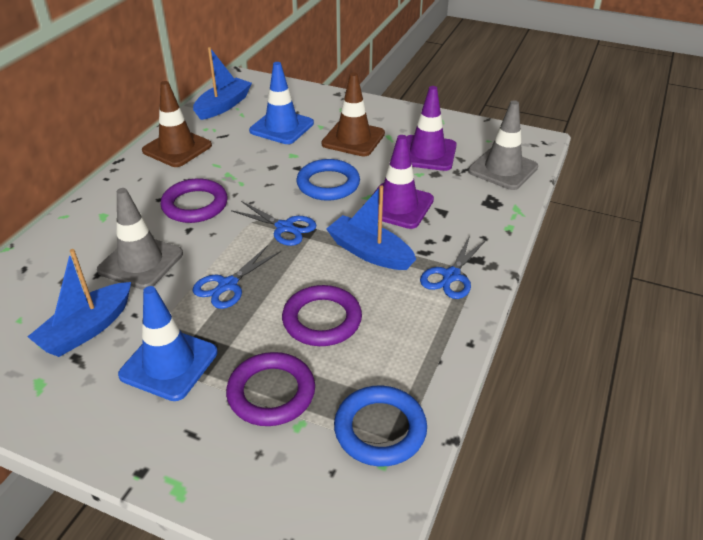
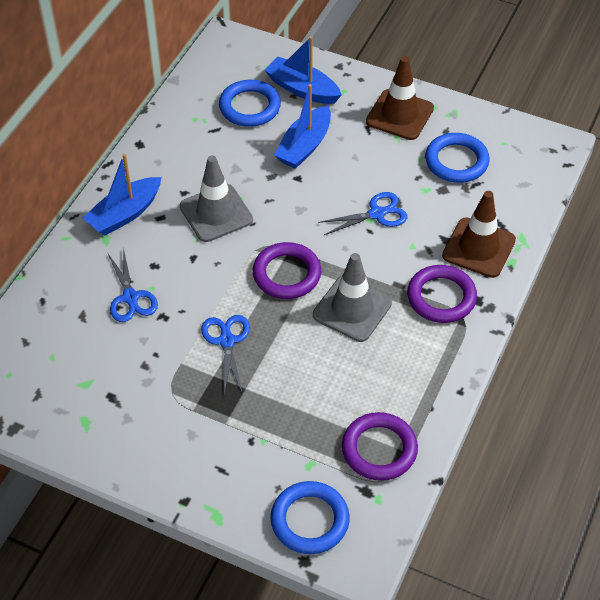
blue ring: [297,159,360,201] [334,385,427,467] = 2 -> [219,80,281,127] [271,481,350,554] [425,133,490,183] = 3
blue traffic cone: [118,286,218,401] [249,62,314,144] = 2 -> none = 0
purple traffic cone: [373,135,434,229] [406,86,457,171] = 2 -> none = 0

